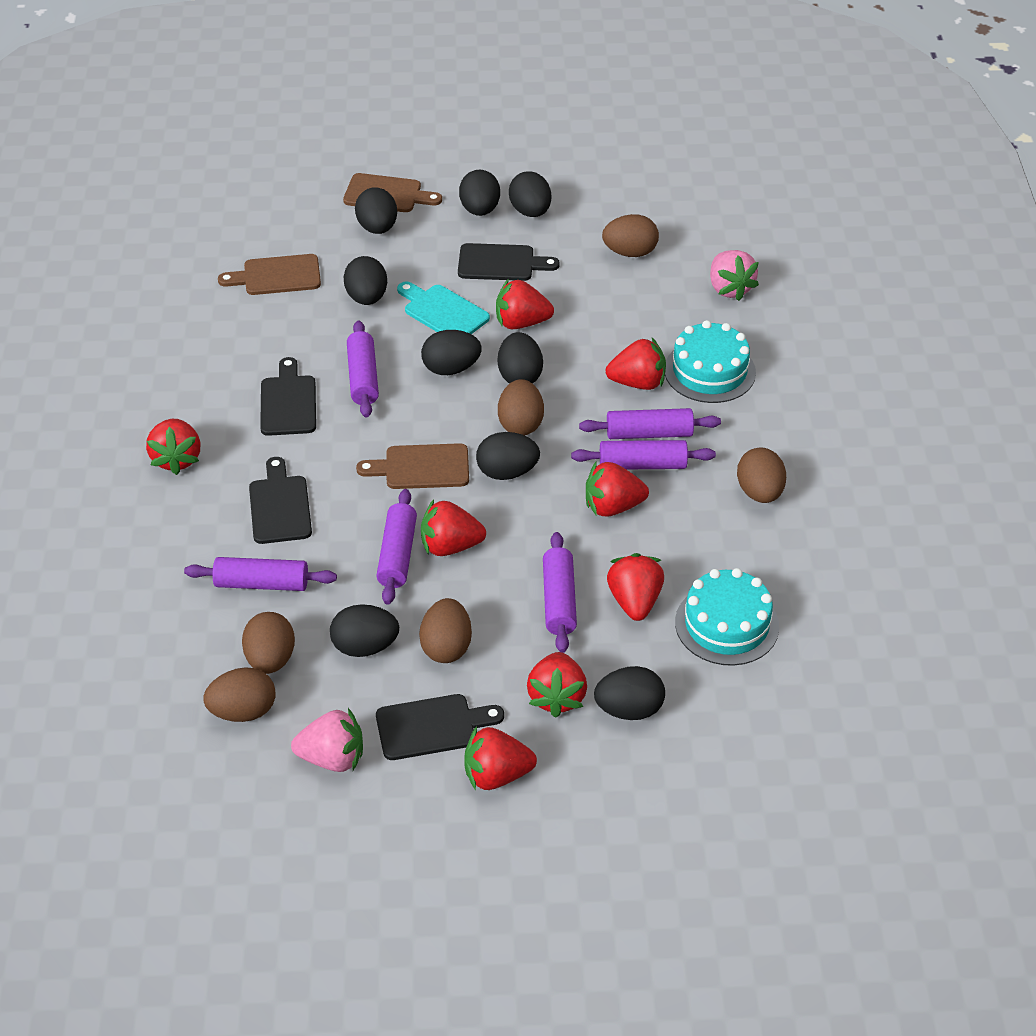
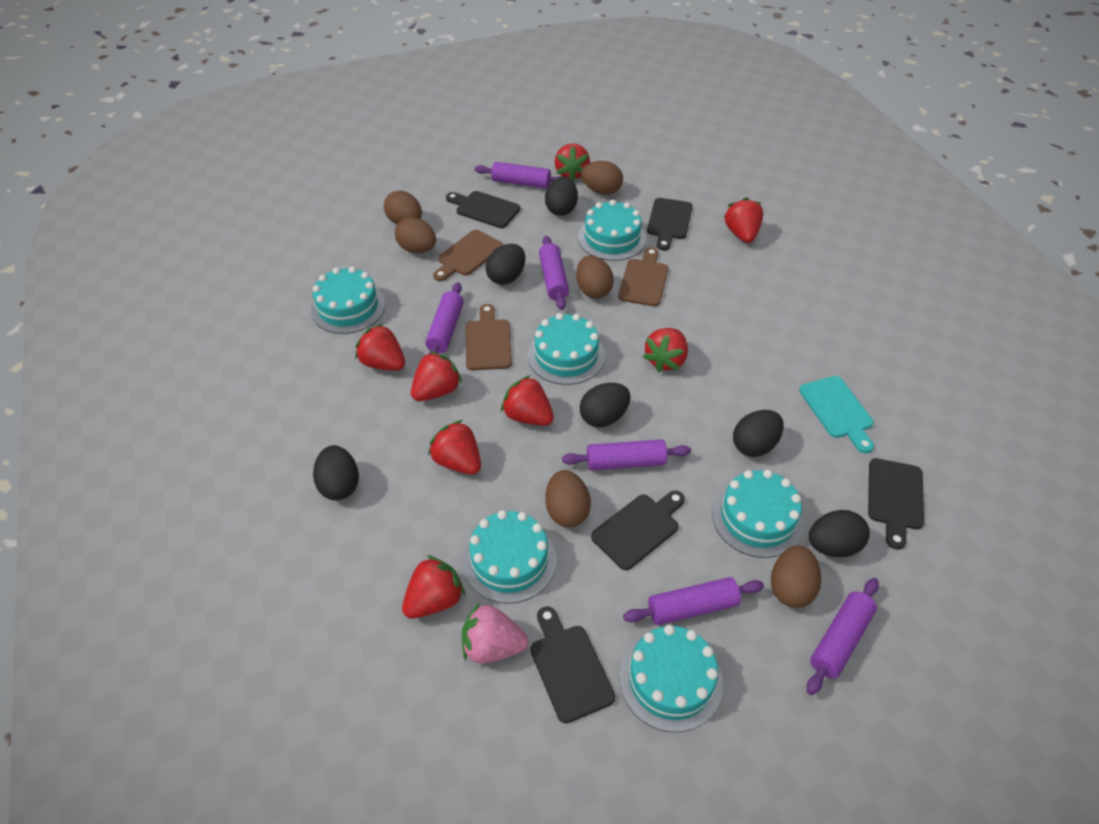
black cutting board: [249,457,312,544] [260,357,316,436] [376,694,504,760] [458,243,560,281] = 4 -> [446,191,520,228] [530,606,615,723] [591,491,685,570] [647,198,693,251] [868,458,924,550] = 5
black egg: [330,604,399,657] [344,256,387,305] [355,188,397,234] [421,330,482,375] [459,170,500,216] [476,432,540,480] [498,332,543,384] [509,171,551,217] [594,666,665,720] = 9 -> [313,445,359,500] [485,244,525,285] [545,177,578,216] [579,383,630,427] [733,410,784,457] [809,510,870,557] = 6
pink strawberry: [291,708,363,772] [710,250,759,301] = 2 -> [462,603,528,664] = 1
turquoise cake: [665,320,756,403] [675,568,779,666] = 2 -> [311,267,385,334] [463,510,557,604] [528,313,605,385] [578,200,646,261] [619,625,723,732] [712,470,804,558] = 6

